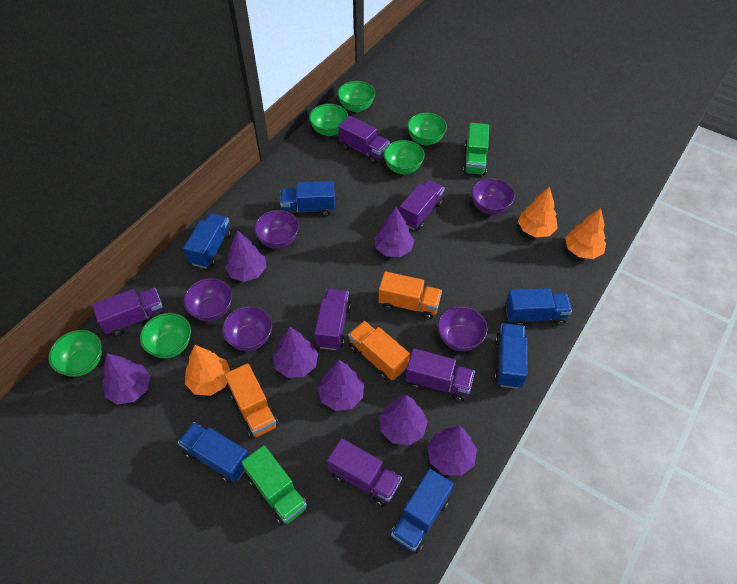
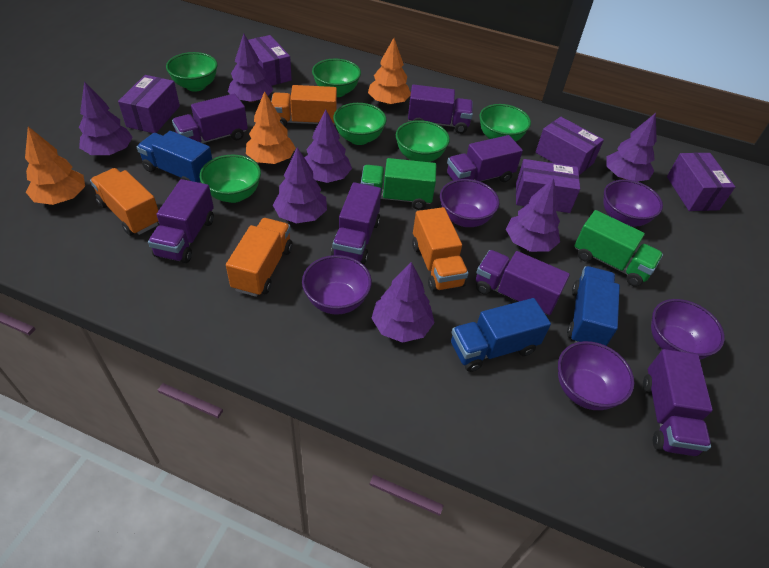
blue truck: [178,422,249,483] [183,213,232,268] [280,181,335,217] [390,469,454,553] [494,323,528,389] [505,288,572,326] = 6 -> [137,131,212,183] [451,298,551,372] [567,266,620,346] = 3
orange truck: [225,363,278,439] [348,321,410,380] [379,271,442,319] = 3 -> [90,168,159,236] [226,218,293,297] [271,85,337,127] [412,207,469,292] = 4
purple box: none = 0 -> [118,75,180,133] [248,35,292,86] [516,159,580,213] [536,117,604,175] [667,153,735,211] = 5
purple truck: [92,288,164,337] [314,288,351,350] [327,438,402,507] [338,116,390,164] [399,180,444,230] [405,349,475,401] = 6 -> [148,179,214,263] [172,94,248,143] [331,182,381,264] [408,85,473,134] [447,135,523,182] [476,250,570,315] [643,349,713,456] = 7

